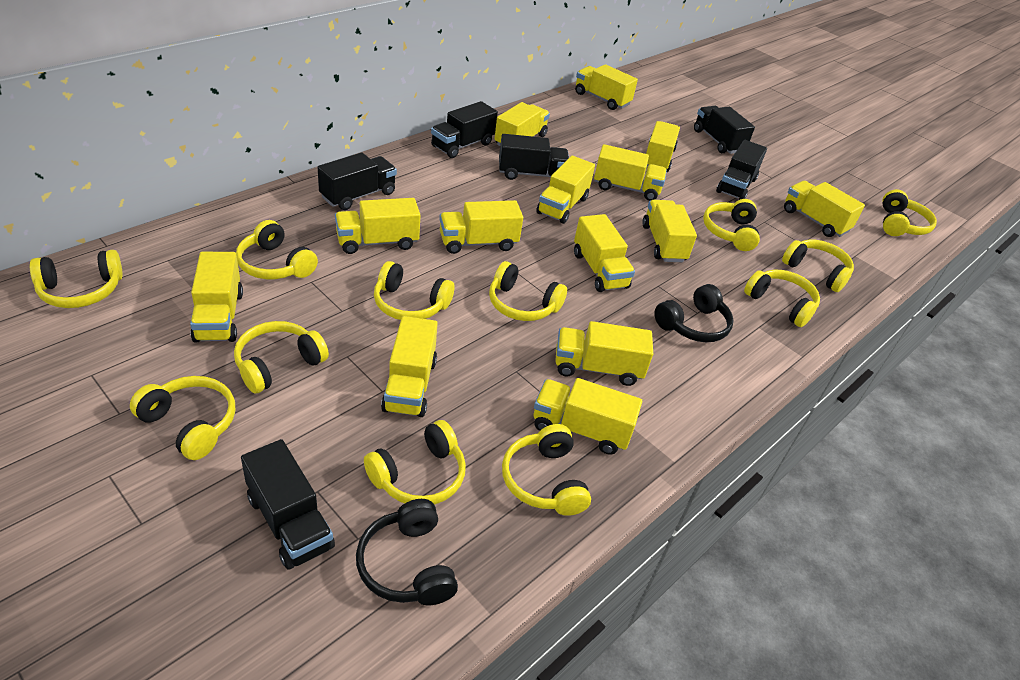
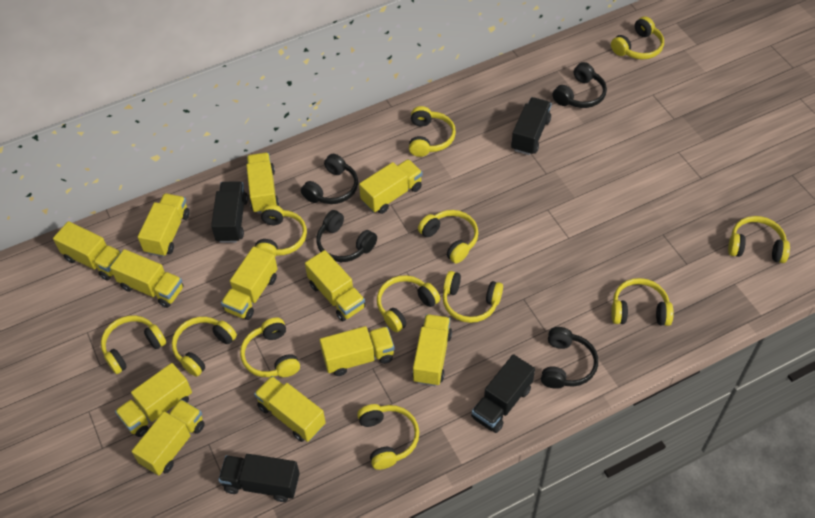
black headphones: [356,499,458,605] [654,284,734,342] = 2 -> [301,154,358,204] [316,210,377,262] [541,327,598,389] [553,62,607,108] = 4
black truck: [241,439,335,570] [318,152,397,210] [431,101,498,158] [499,134,569,180] [694,106,755,154] [716,140,767,200] = 6 -> [211,182,248,243] [218,454,300,502] [471,354,535,433] [511,97,552,155] = 4
yellow truck: [190,252,243,343] [335,198,421,254] [381,316,438,417] [439,200,523,254] [494,102,550,146] [534,378,642,455] [536,156,595,224] [555,321,653,386] [574,214,635,292] [575,64,638,110] [594,144,667,201] [642,200,697,262] [645,121,680,172] [784,181,865,237] = 14 -> [53,221,121,281] [110,249,183,308] [115,363,192,437] [132,399,205,476] [138,193,190,257] [221,247,278,320] [246,153,279,213] [254,376,326,442] [305,250,366,322] [320,326,395,376] [359,159,423,214] [412,314,452,386] = 12

